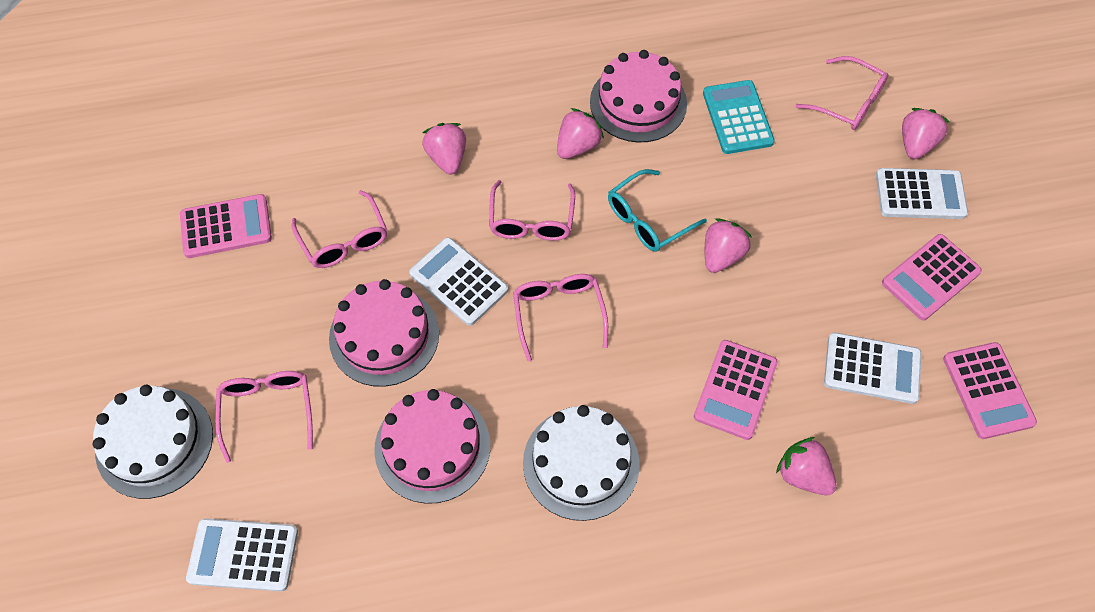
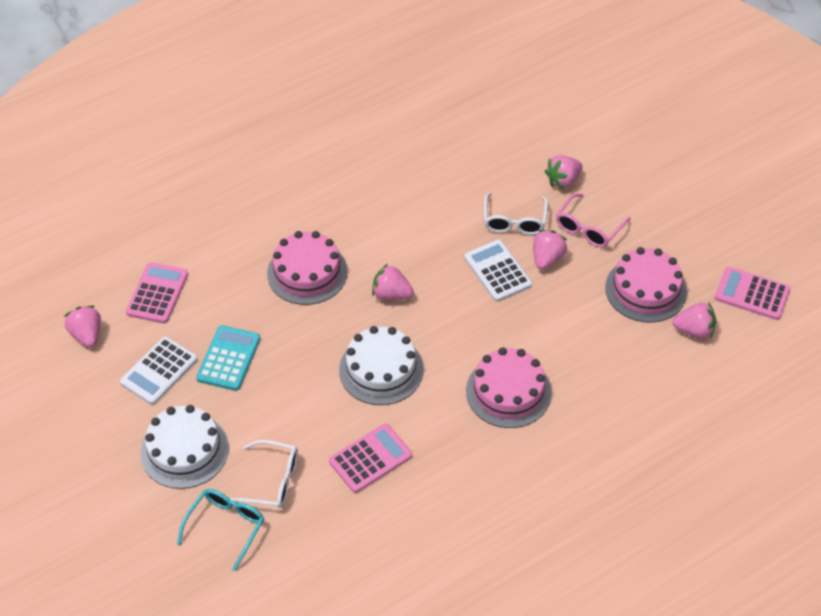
pink calculator: [180,194,272,258] [694,340,778,440] [882,234,982,320] [943,342,1037,439] = 4 -> [126,262,188,324] [329,424,412,493] [715,267,790,320] = 3
pink glasses: [215,371,313,463] [291,190,387,268] [489,180,575,241] [513,274,608,361] [795,56,888,130] = 5 -> [556,193,631,248] = 1
white calculator: [186,518,298,591] [409,237,508,326] [824,332,922,404] [876,168,968,219] = 4 -> [120,337,198,405] [464,240,532,302] = 2
white glasses: none = 0 -> [229,440,298,508] [484,192,548,235] = 2

